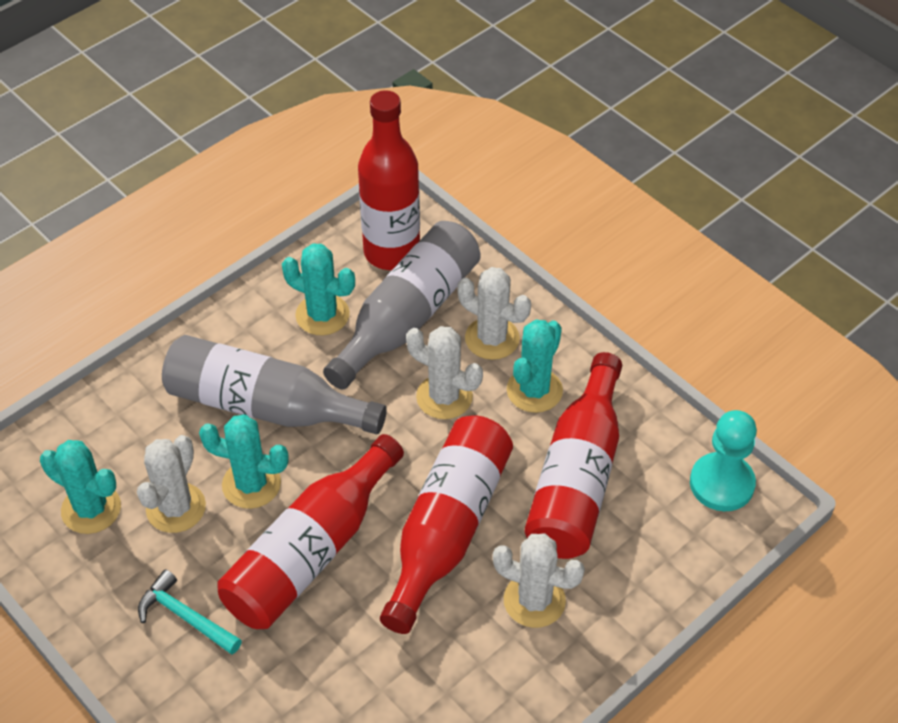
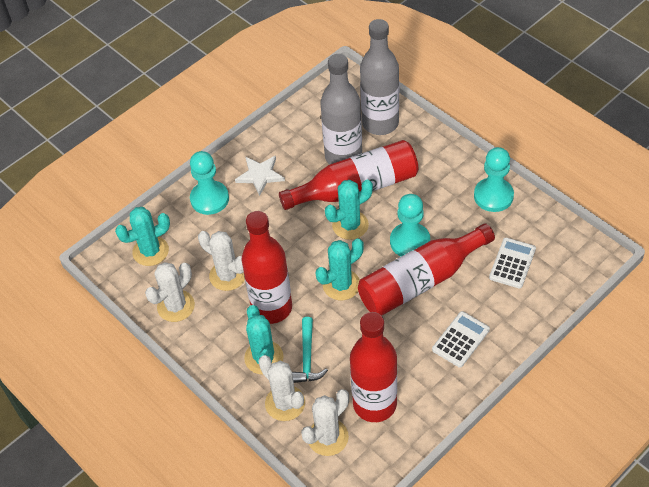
turquoise pawn: [690,410,757,511] = 1 -> [190,151,229,215] [390,194,430,256] [474,147,514,212] = 3
white calculator: none = 0 -> [432,311,490,368] [489,238,536,289] = 2
white star: none = 0 -> [235,156,285,196] = 1

